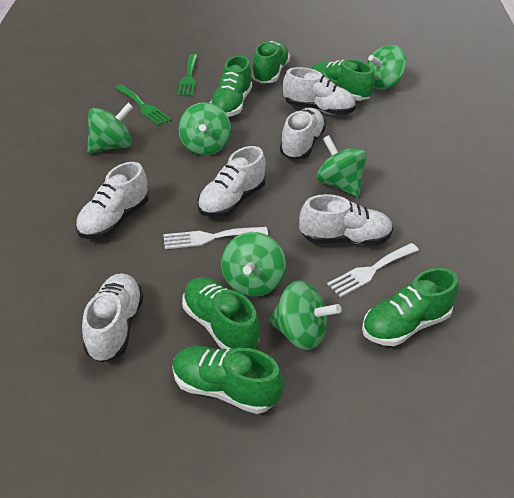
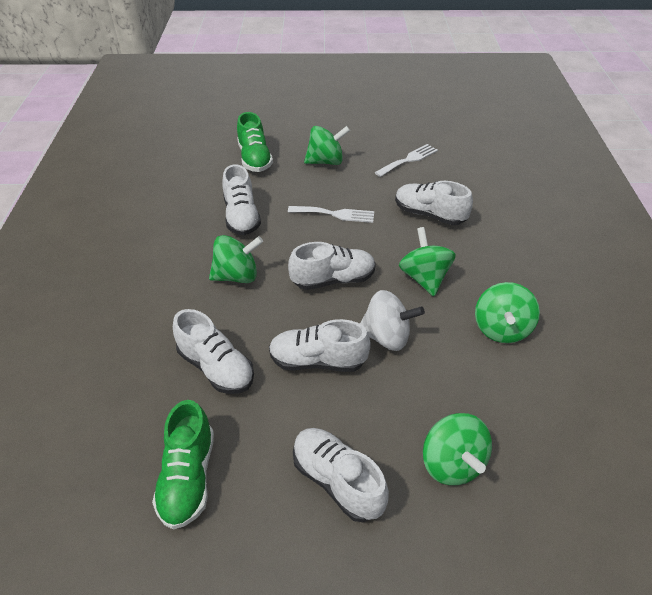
green fork: [115,85,172,126] [177,54,198,97] = 2 -> none = 0
green shoe: [172,346,283,414] [182,277,260,349] [210,55,252,117] [251,41,290,83] [311,59,375,101] [362,268,459,346] = 6 -> [152,400,214,530] [237,112,273,172] = 2
green spinning top: [87,103,133,153] [178,102,231,156] [221,232,286,297] [269,280,341,350] [317,135,367,197] [367,45,406,89] = 6 -> [209,235,263,283] [304,126,350,165] [399,227,456,296] [423,413,492,485] [475,282,540,343] = 5
white spinning top: none = 0 -> [360,290,425,351] = 1

